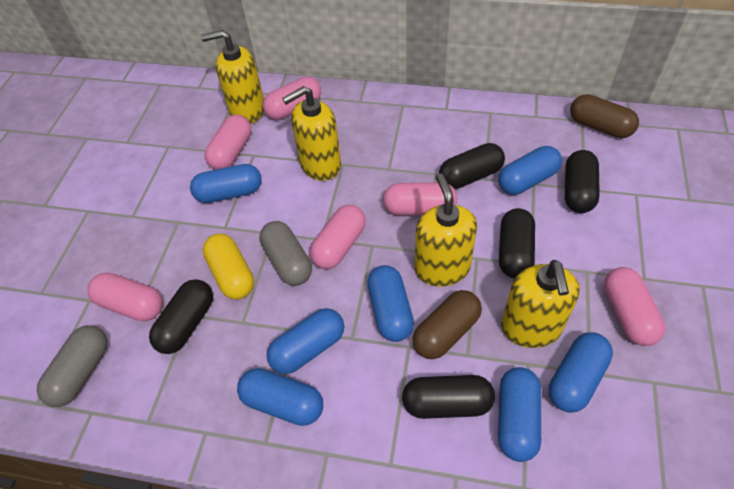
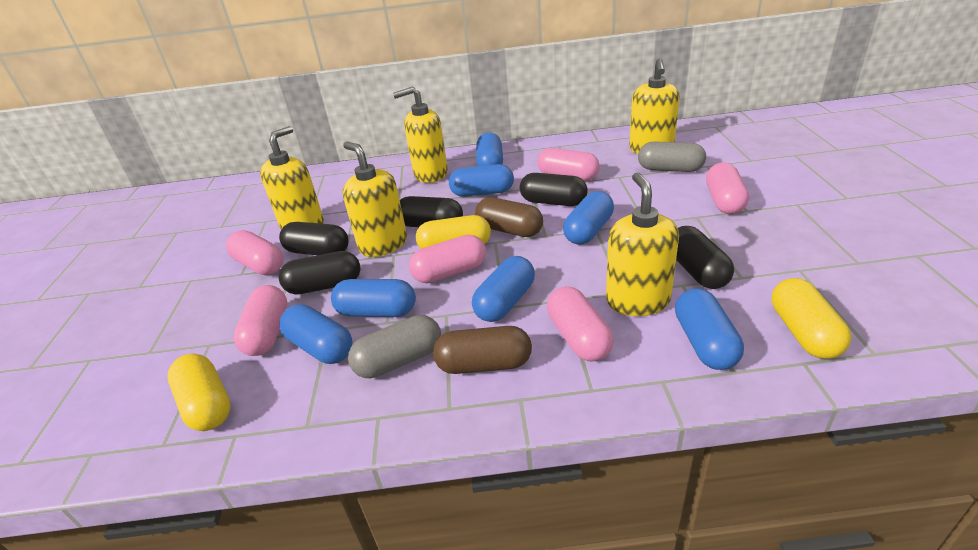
yellow capsule: [203,234,254,299] = 1 -> [168,354,231,431] [416,215,491,249] [771,278,851,359] = 3
yellow soap dispenser: [201,30,264,124] [282,86,341,181] [415,173,477,287] [501,260,580,348] = 4 -> [260,126,324,230] [343,142,407,257] [393,86,448,183] [606,173,679,316] [629,59,680,154] = 5

